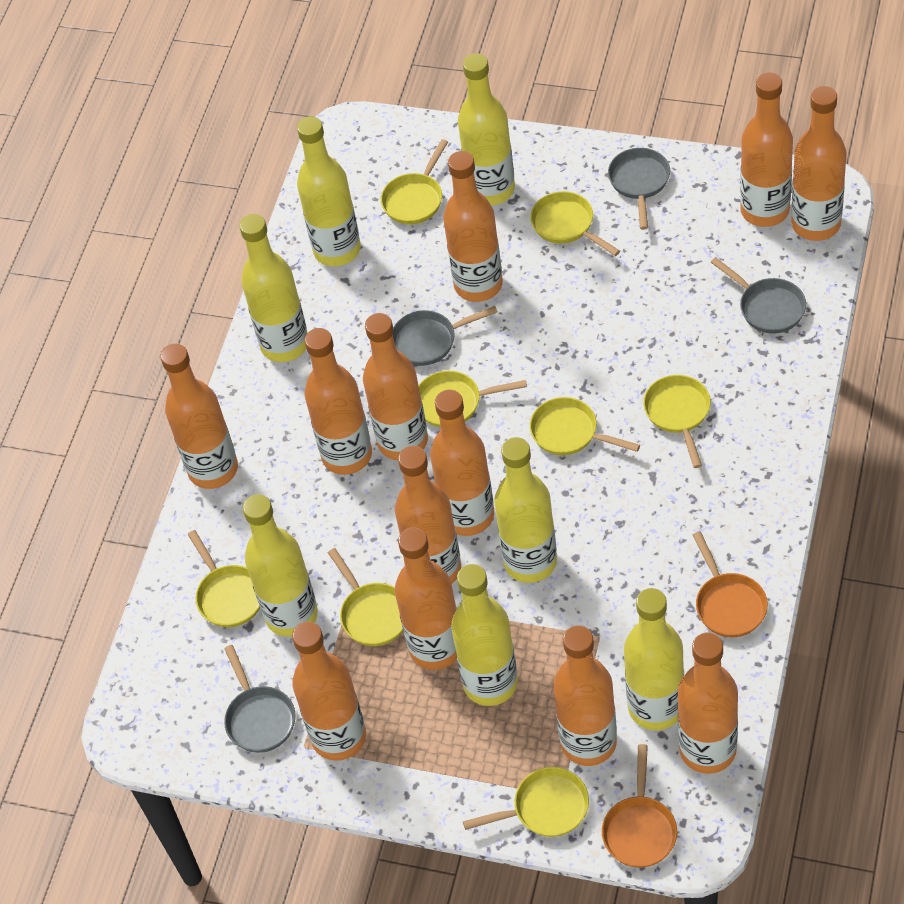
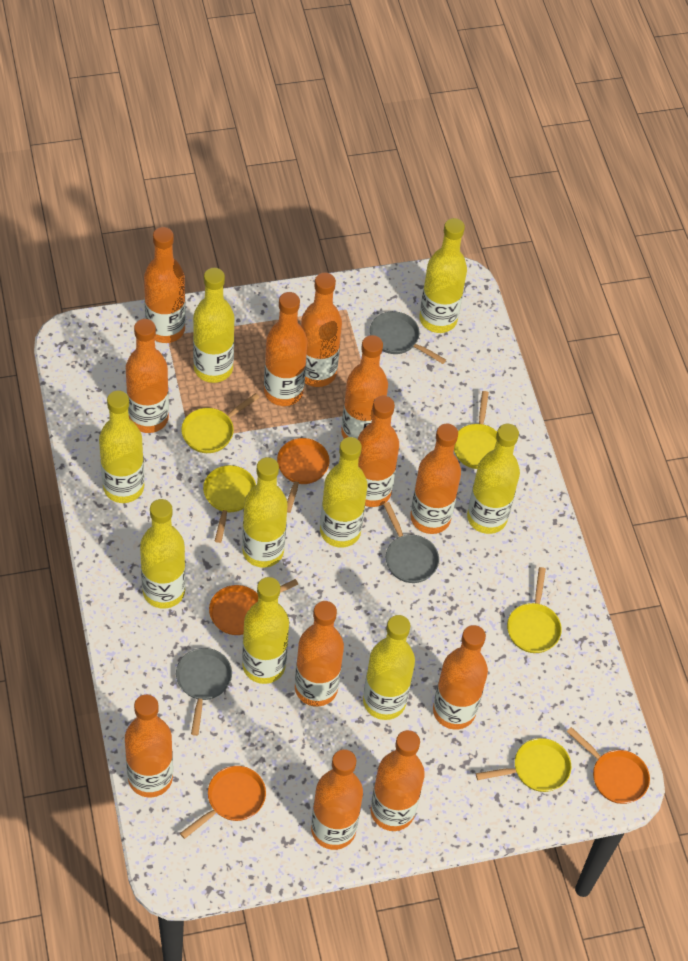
grey pan: [224,645,296,753] [393,306,498,366] [608,148,670,230] [711,257,806,334] = 4 -> [176,648,232,736] [370,311,446,364] [383,502,439,583] = 3
orange pan: [602,744,677,868] [693,531,768,637] = 2 -> [180,766,266,839] [209,579,298,635] [277,438,329,513] [567,727,650,804] = 4
yellow bottle: [239,214,307,362] [243,494,318,637] [297,116,361,266] [451,564,518,706] [458,53,515,206] [494,437,557,583] [624,588,684,730] = 7 -> [99,390,144,503] [140,499,186,609] [193,268,234,383] [242,457,287,568] [242,577,289,684] [320,437,368,548] [363,615,415,720] [419,218,467,333] [467,424,520,534] = 9
yellow pan: [187,530,260,627] [328,548,403,646] [381,139,448,225] [418,371,527,427] [463,767,589,837] [530,191,620,256] [530,397,640,455] [643,375,711,468] = 8 -> [181,393,260,453] [203,465,256,543] [454,391,497,469] [476,738,571,792] [507,567,562,653] = 5

